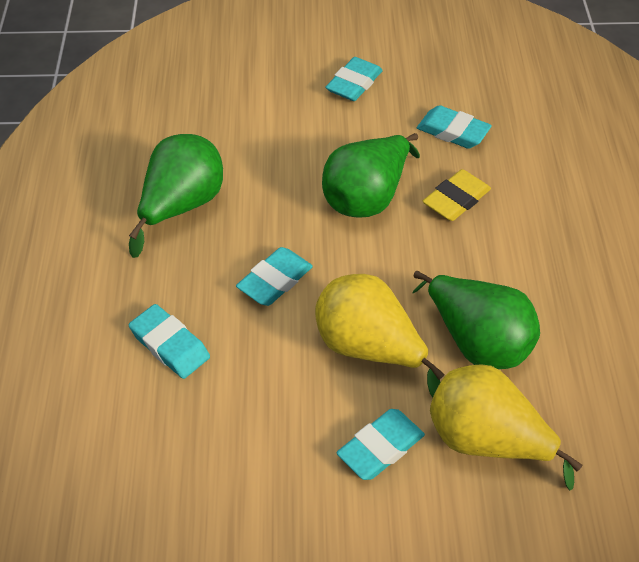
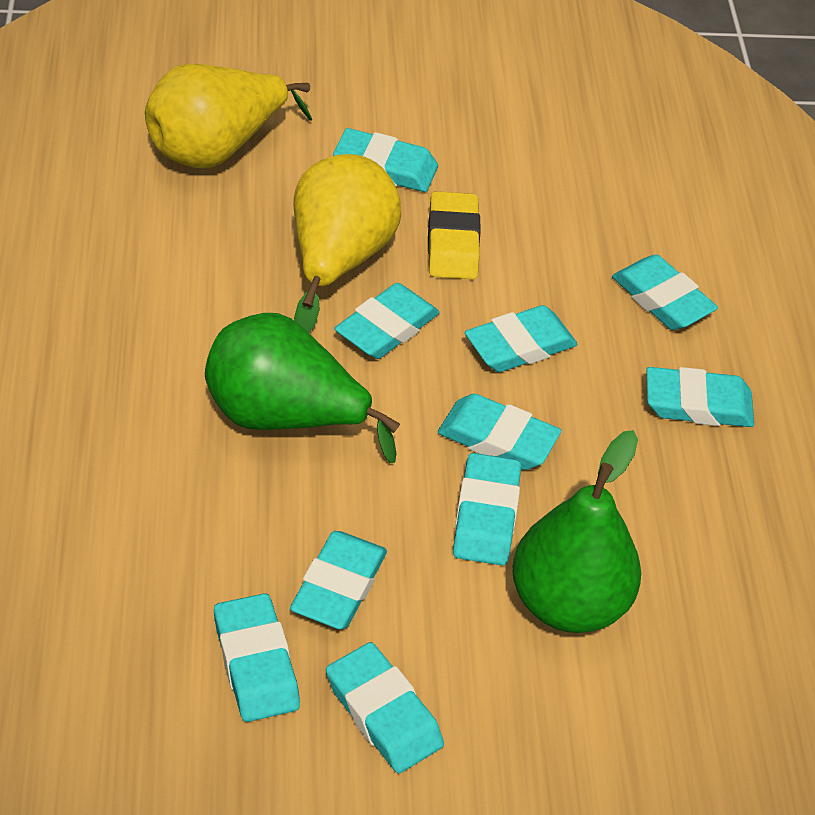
green pear: [129,134,223,258] [322,133,420,217] [412,271,540,369] = 3 -> [205,313,400,463] [512,430,641,633] = 2
turquoise eraser: [129,304,210,379] [236,247,313,306] [325,57,383,101] [336,409,425,480] [417,105,492,149] = 5 -> [214,593,300,722] [290,531,387,630] [326,642,444,773] [333,128,438,192] [334,283,440,359] [438,394,561,470] [453,453,521,566] [465,305,577,372] [612,255,718,330] [646,367,754,427] = 10

